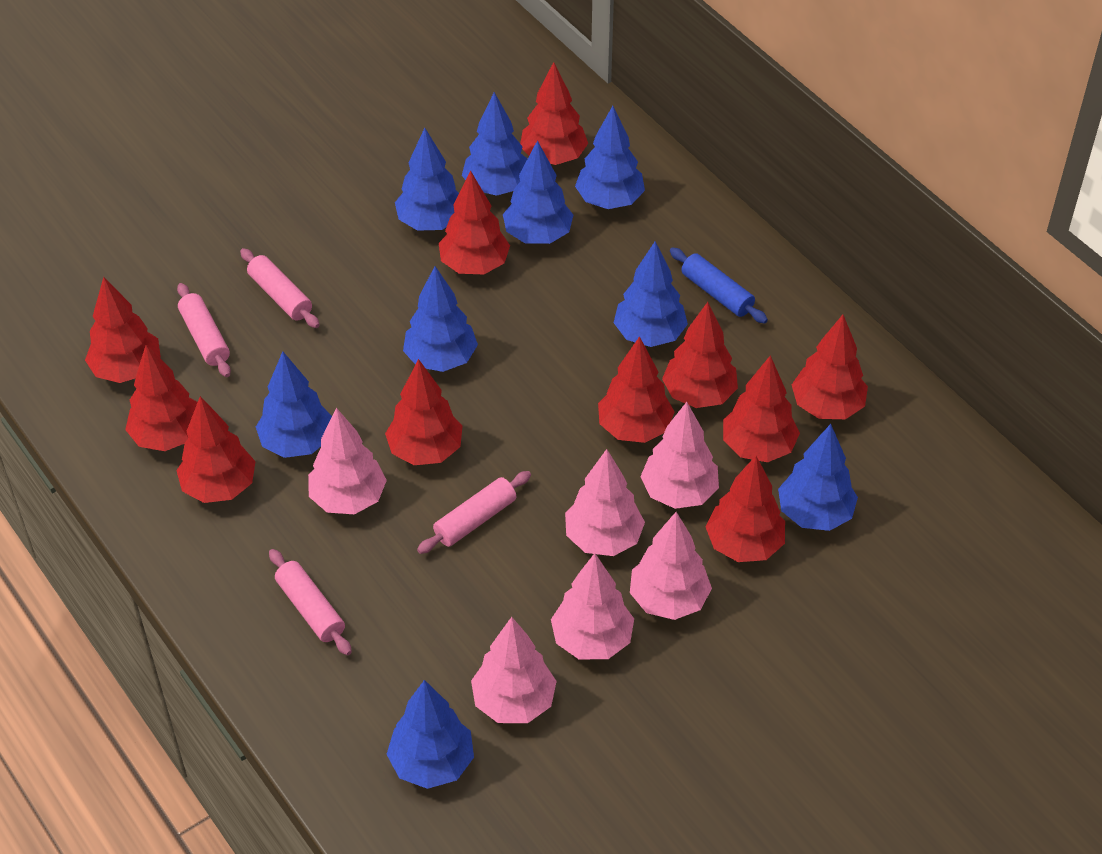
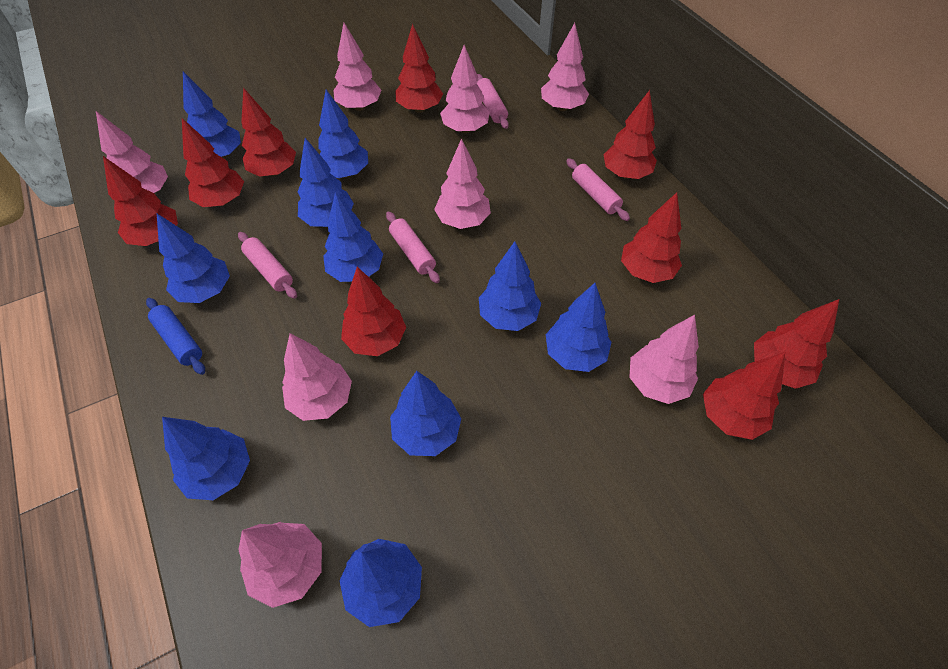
blue tree: [256,351,332,458] [386,680,474,789] [395,128,459,231] [403,266,478,372] [462,92,527,196] [503,140,573,244] [575,106,645,209] [614,241,688,347] [778,424,858,531] = 9 -> [157,214,230,303] [162,417,250,500] [183,72,241,159] [298,138,354,227] [318,90,368,178] [323,192,383,282] [339,539,422,627] [390,371,461,456] [479,241,541,331] [546,283,611,372] = 10
pink tree: [308,408,387,514] [471,617,557,723] [551,553,634,659] [565,449,645,556] [630,512,712,620] [640,402,719,509] = 6 -> [96,111,168,194] [238,522,322,608] [282,333,352,421] [333,23,382,111] [434,139,491,229] [440,45,490,133] [541,23,589,111] [629,315,699,404] = 8
red tree: [85,277,161,383] [125,345,198,451] [176,396,256,503] [385,359,463,465] [439,171,510,274] [520,62,588,165] [598,336,675,443] [662,302,738,408] [705,456,785,562] [723,355,800,462] [792,315,868,419] = 11 -> [103,156,178,246] [182,118,244,207] [241,87,296,177] [341,267,406,356] [396,24,443,113] [603,90,657,179] [621,192,682,283] [703,352,785,440] [754,299,839,389] = 9

